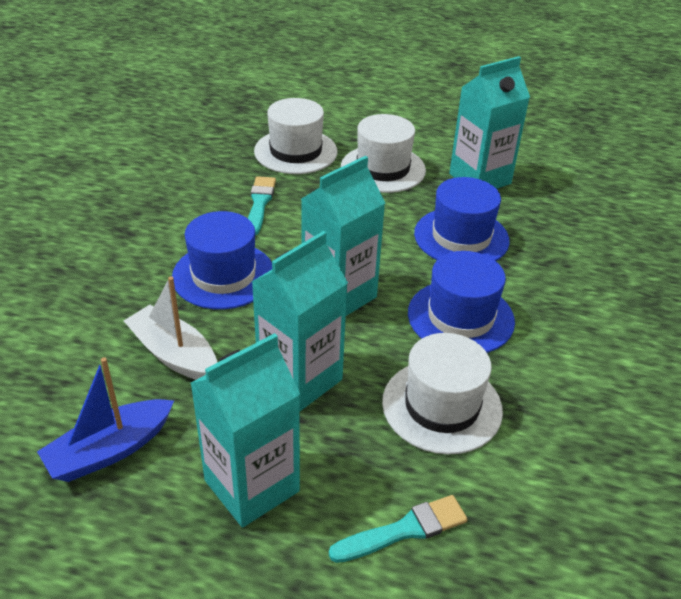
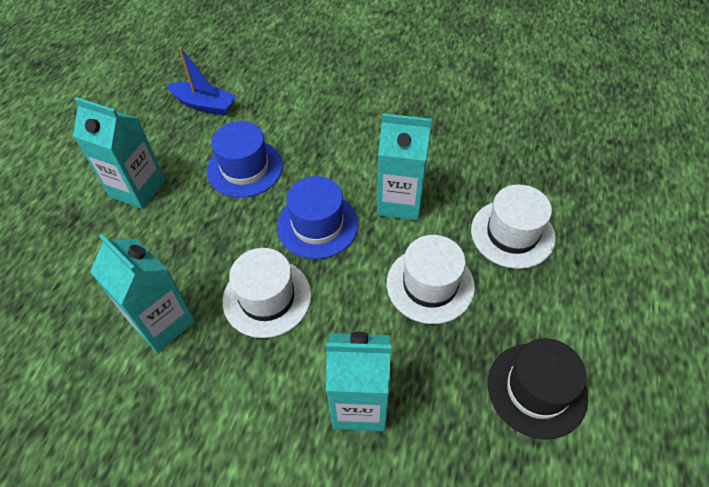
black hat: none = 0 -> [488,338,588,440] = 1
blue hat: [172,211,272,309] [408,251,515,353] [414,177,510,261] = 3 -> [207,121,283,198] [277,176,358,259] = 2
turquoise brush: [248,176,276,235] [329,495,468,563] = 2 -> none = 0
white boat: [124,276,217,380] = 1 -> none = 0

